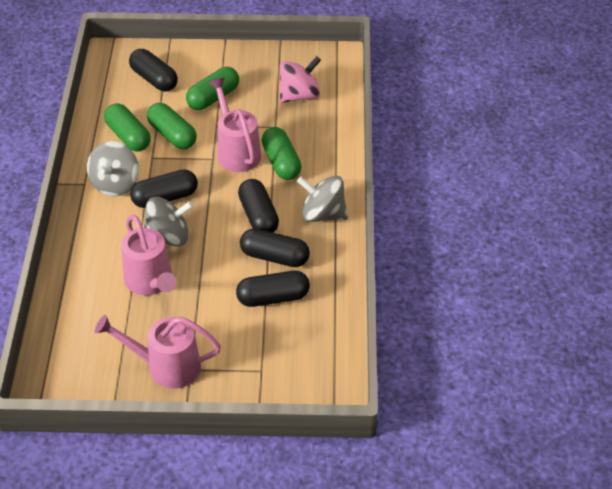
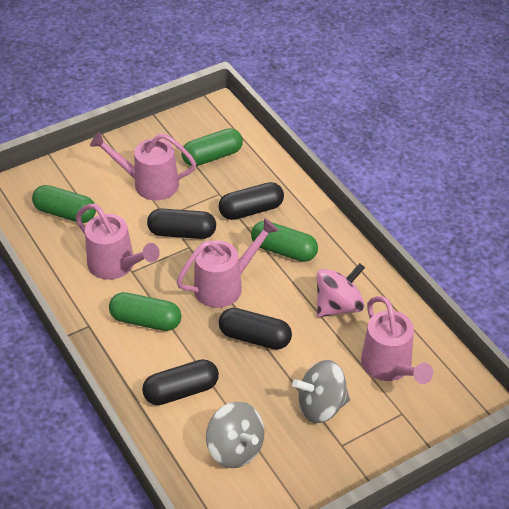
black capsule: [129,49,178,91] [130,169,198,208] [236,271,310,307] [238,179,279,232] [240,228,310,267] = 5 -> [142,359,219,405] [147,209,216,239] [219,182,284,220] [219,308,292,350] = 4
grey spinning top: [87,141,139,196] [144,197,193,246] [297,176,348,222] = 3 -> [206,402,264,468] [292,360,350,423] = 2
pink watering can: [95,315,221,389] [121,215,177,296] [209,78,261,172] = 3 -> [76,204,160,280] [90,132,196,200] [176,218,279,308] [361,296,433,384] = 4

